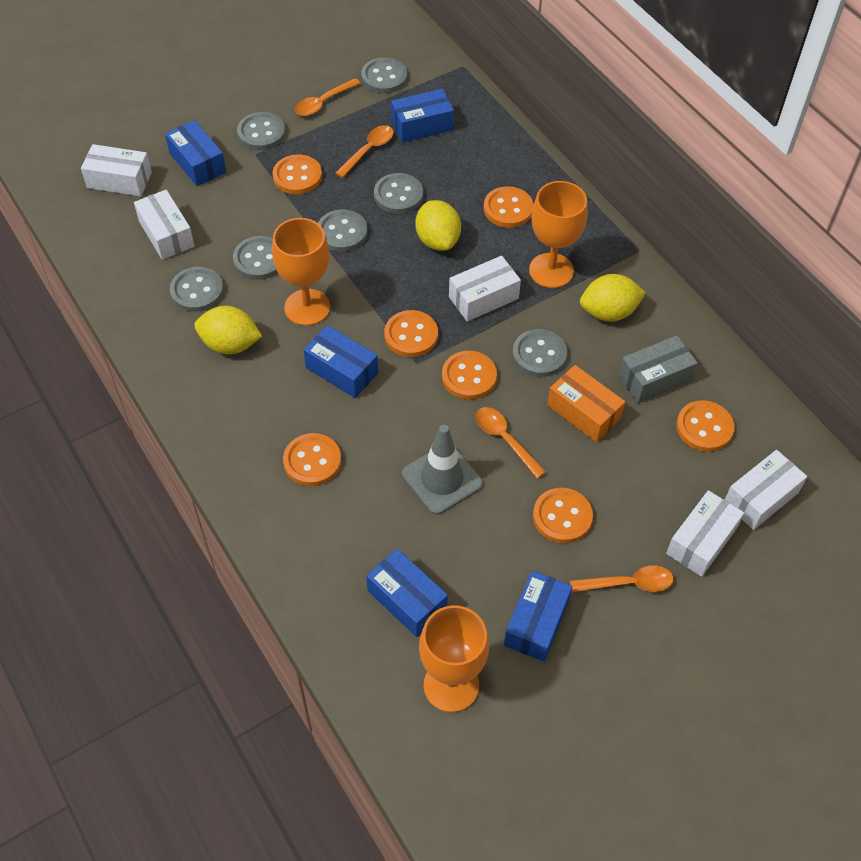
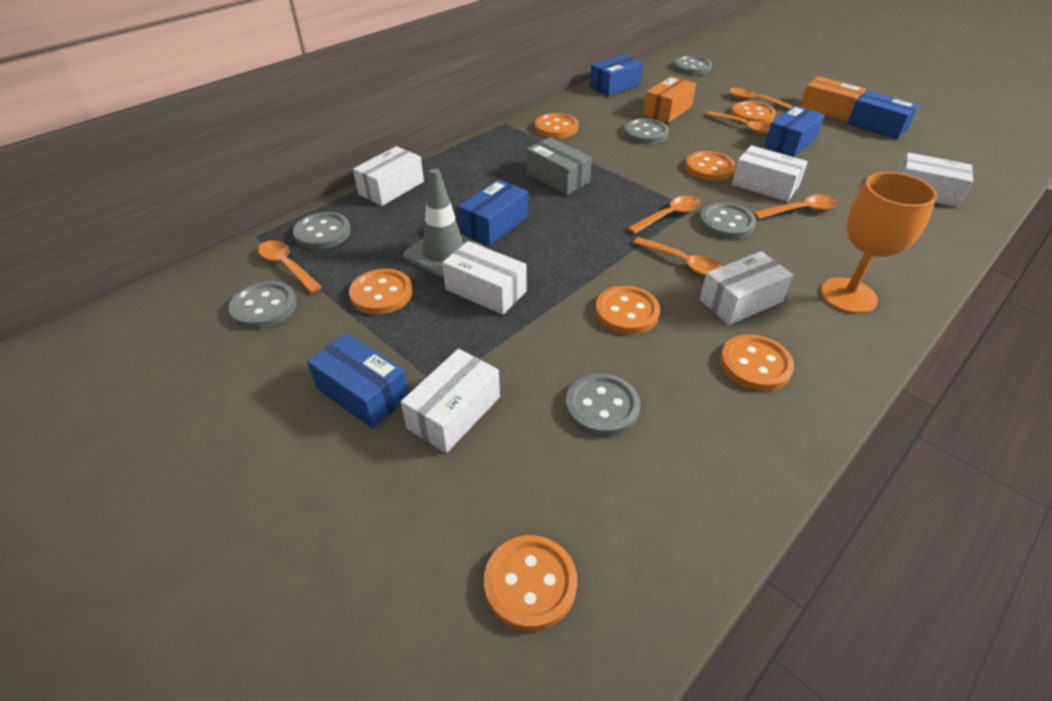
grey button: [170,267,224,312] [233,236,278,280] [237,112,285,150] [318,210,368,252] [361,57,407,93] [374,173,423,214] [512,329,567,377] = 7 -> [229,281,297,329] [293,212,351,250] [565,374,640,437] [624,118,669,144] [674,56,712,75] [699,203,756,239] = 6
orange box: [547,365,625,442] = 1 -> [643,76,696,123] [800,76,866,122] = 2
orange goblet: [272,218,330,326] [419,605,489,712] [529,181,588,288] = 3 -> [821,172,937,314] = 1
orange spoon: [295,78,361,116] [335,125,394,178] [476,407,546,479] [570,565,674,592] = 4 -> [258,240,322,293] [628,196,701,234] [633,237,722,276] [705,111,770,135] [729,88,794,109] [754,195,838,219] = 6
white box: [81,144,152,196] [134,190,195,260] [449,256,521,322] [666,490,744,577] [725,450,807,530] = 5 -> [353,146,424,206] [401,349,500,453] [442,241,527,315] [700,251,793,325] [732,145,808,202] [898,152,973,207] = 6
yellow lemon: [194,306,262,354] [415,200,461,251] [580,274,646,322] = 3 -> none = 0

